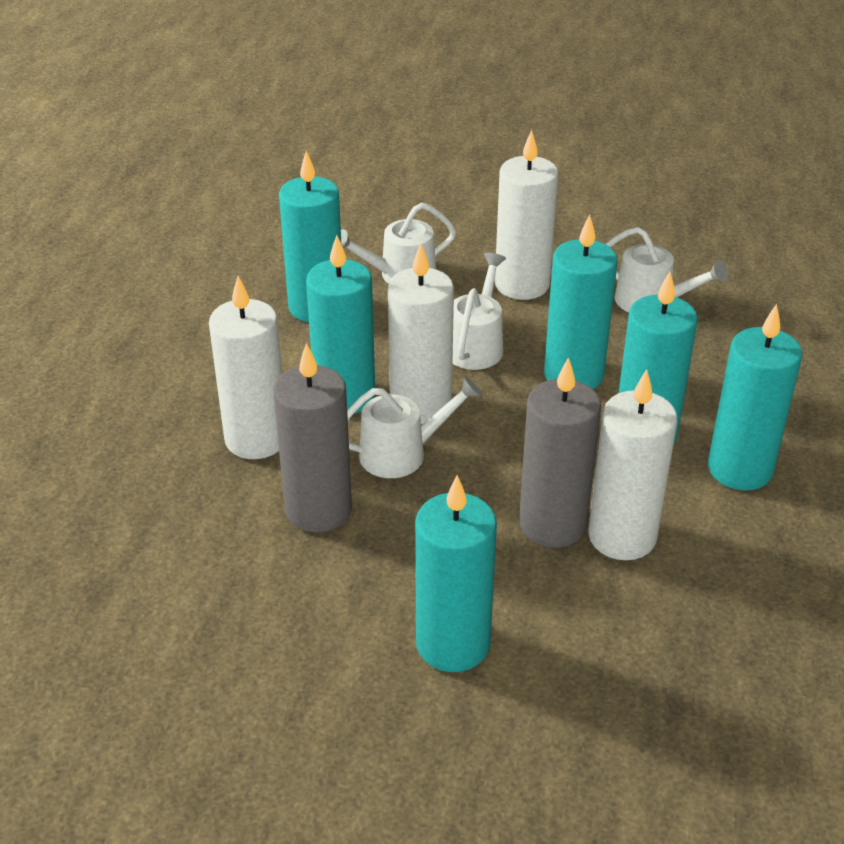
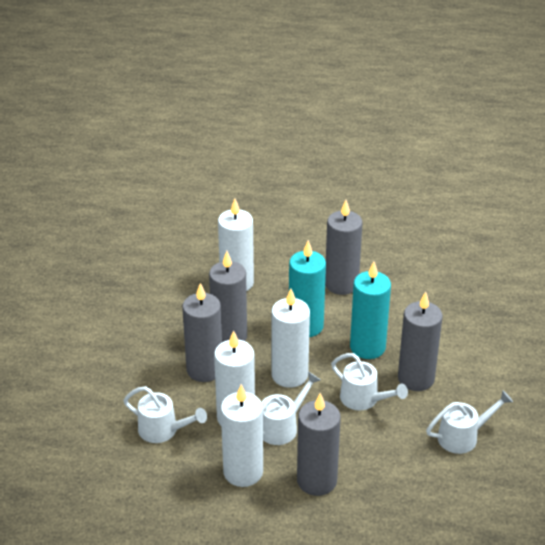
grey candle: [273,343,352,532] [519,357,601,548] = 2 -> [182,283,222,382] [209,251,247,342] [297,393,341,496] [325,200,363,295] [398,292,443,391] = 5
turquoise candle: [279,151,341,322] [306,235,375,414] [415,475,497,672] [544,214,618,389] [619,272,698,443] [708,304,802,490] = 6 -> [289,240,326,337] [350,261,391,359] = 2

